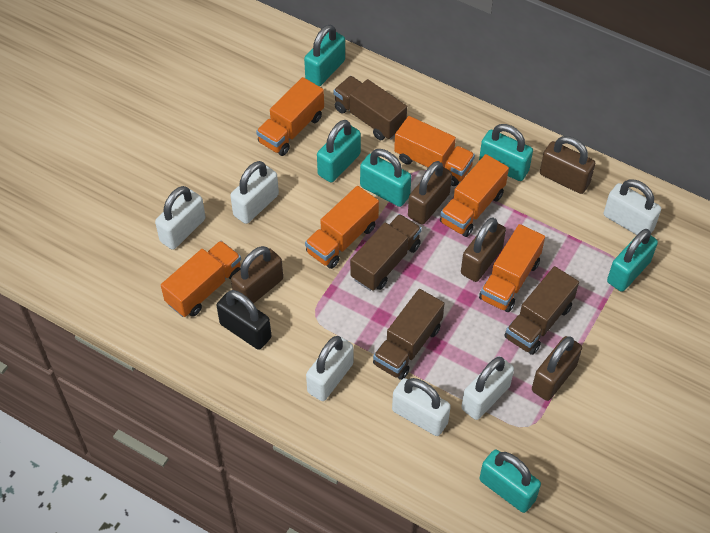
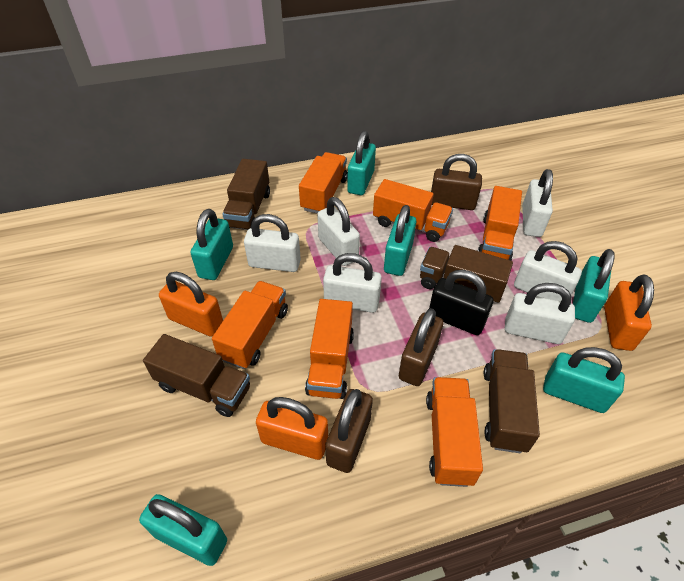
brown padlock: [231,246,283,304] [408,161,452,225] [461,218,506,282] [532,336,582,401] [540,136,595,194] = 5 -> [325,389,373,473] [399,308,443,386] [431,154,482,210] = 3
orange padlock: none = 0 -> [159,272,223,337] [256,397,328,460] [604,274,654,351] = 3

